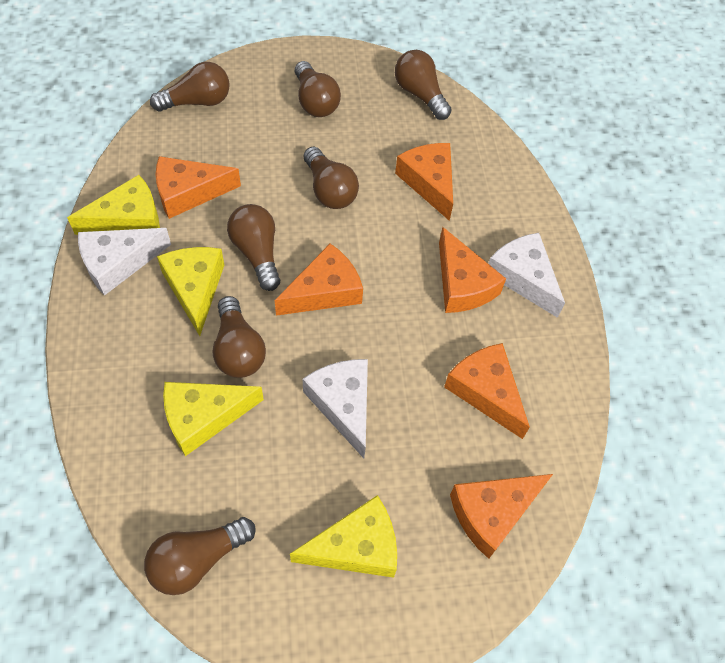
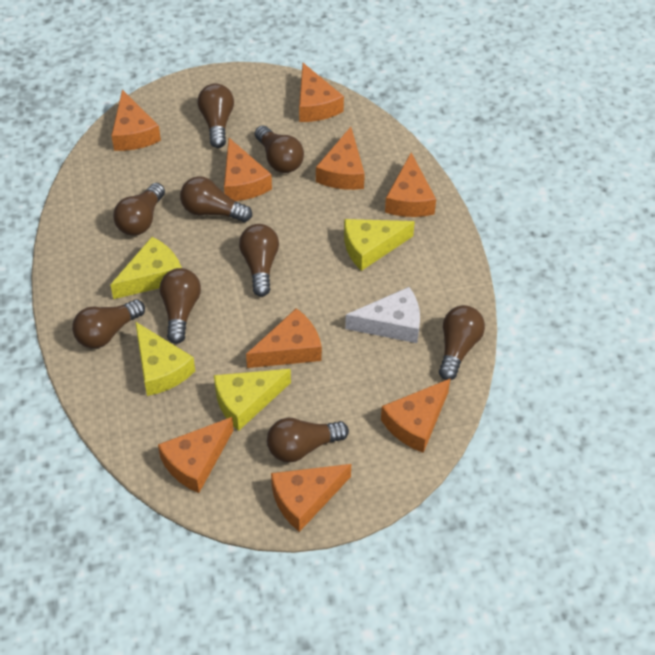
brown light bulb: [144,517,256,595] [150,62,229,112] [212,296,266,378] [227,204,280,291] [295,61,341,117] [304,147,359,209] [395,50,452,120] = 7 -> [72,299,145,349] [113,183,165,236] [160,268,201,344] [180,176,252,222] [198,83,234,148] [239,224,279,297] [255,125,304,173] [267,418,349,463] [439,305,485,380] = 9
orange cheese: [155,156,241,219] [275,243,363,316] [395,143,453,221] [439,227,506,313] [444,343,530,439] [450,474,553,559] = 6 -> [111,90,161,151] [158,417,234,493] [224,138,272,201] [246,308,322,368] [271,464,351,532] [299,63,344,122] [316,127,365,190] [381,379,450,453] [385,152,436,217] = 9
white cheese: [78,228,171,296] [303,359,368,458] [488,233,565,318] = 3 -> [345,287,420,343] = 1

